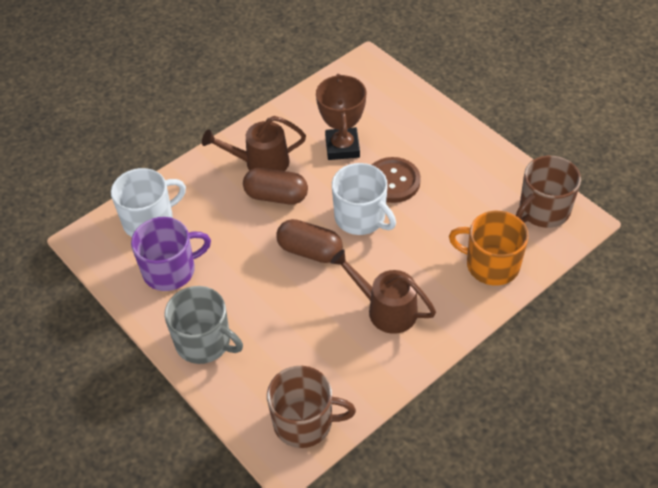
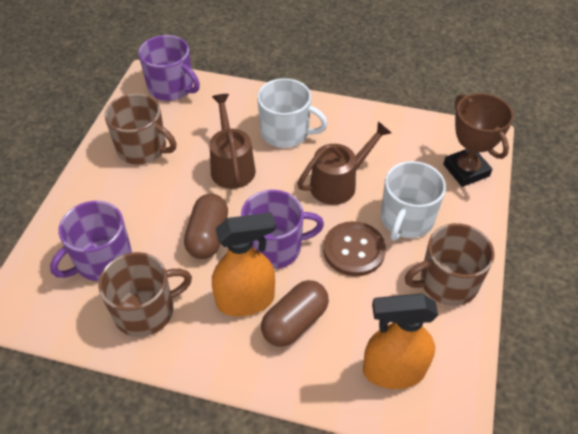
brown mug: [267,366,356,448] [516,156,581,228] = 2 -> [98,252,192,337] [105,93,176,165] [405,223,495,306] = 3
grey mug: [164,286,243,364] = 1 -> none = 0
orange mug: [449,211,529,286] = 1 -> none = 0
orange spray bottle: none = 0 -> [212,212,276,316] [363,293,438,389] = 2
purple mug: [131,217,211,291] = 1 -> [50,201,132,281] [138,35,200,101] [241,190,324,269] = 3

